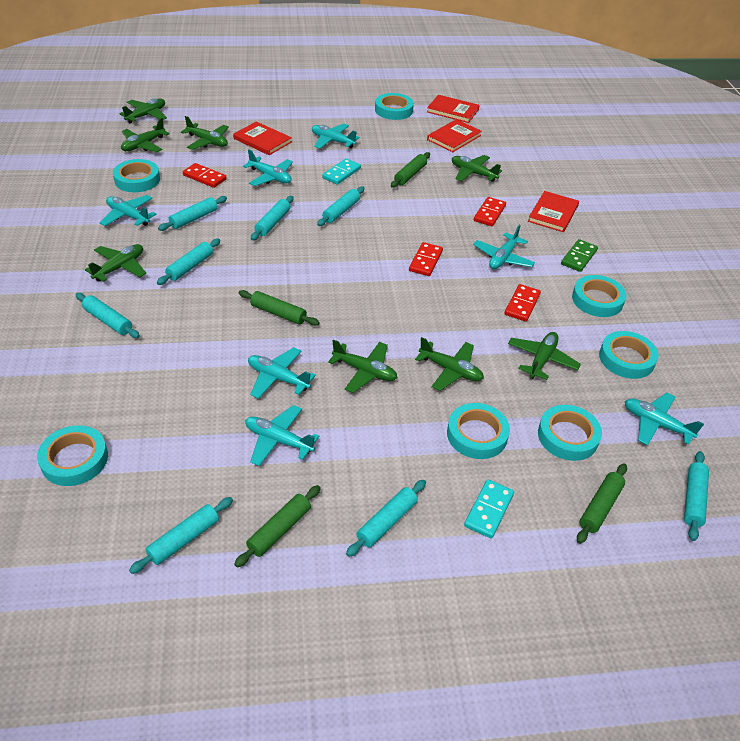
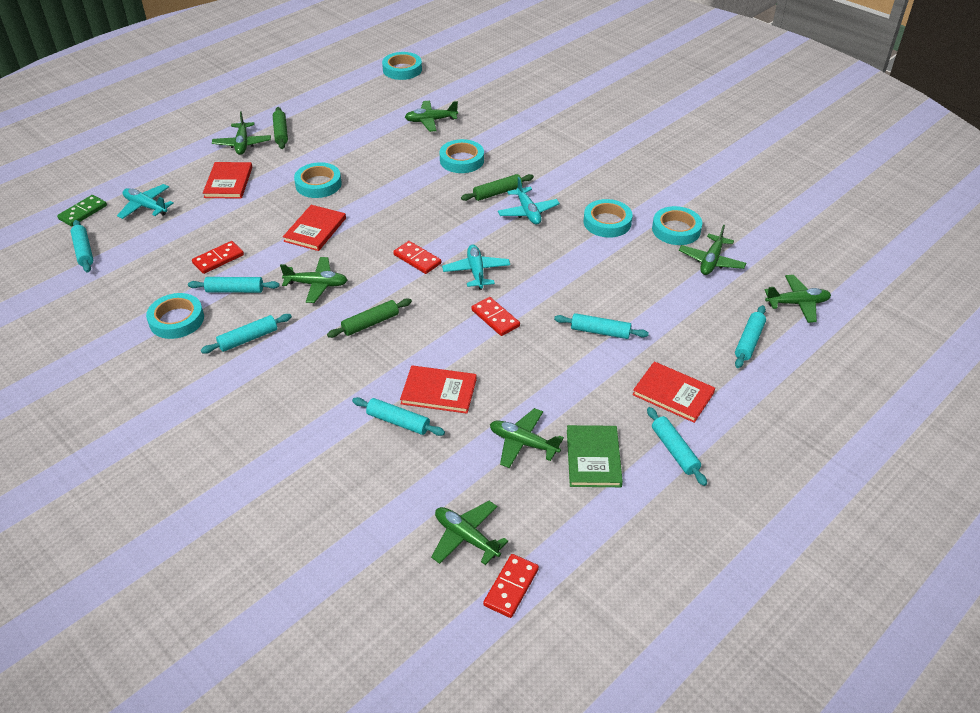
green book: none = 0 -> [567,425,623,487] = 1
green plane: [85,244,146,282] [119,98,167,124] [121,118,170,152] [181,116,229,150] [328,339,397,393] [415,337,484,391] [452,155,502,182] [508,332,581,380] = 8 -> [212,111,271,155] [280,257,347,303] [405,101,458,132] [431,501,508,565] [490,408,564,468] [679,225,746,275] [765,275,831,323] = 7
green rolling pin: [234,485,321,568] [239,290,320,326] [391,152,430,188] [577,463,627,544] = 4 -> [273,107,288,149] [327,298,412,338] [461,174,534,201] = 3
turquoise domino: [322,158,361,185] [464,479,514,539] = 2 -> none = 0
turquoise plane: [99,195,156,226] [243,150,293,186] [245,405,319,466] [248,347,316,399] [312,123,360,149] [473,224,535,269] [625,393,704,446] = 7 -> [117,184,174,219] [442,244,510,290] [498,177,560,225] = 3
turquoise rolling pin: [75,293,140,338] [129,497,233,574] [157,238,220,285] [158,196,227,231] [251,196,293,241] [317,187,364,226] [346,480,426,557] [684,451,709,541] = 8 -> [70,220,93,273] [188,277,279,293] [201,314,292,354] [352,397,445,436] [554,313,649,339] [647,407,707,486] [735,305,766,368] = 7
turquoise tape: [37,425,108,486] [113,159,160,192] [375,93,414,120] [447,403,510,459] [538,405,602,461] [572,275,626,317] [599,331,659,379] = 7 -> [146,293,204,339] [294,162,342,198] [382,52,422,80] [440,139,484,173] [583,199,633,238] [652,206,702,245] = 6

